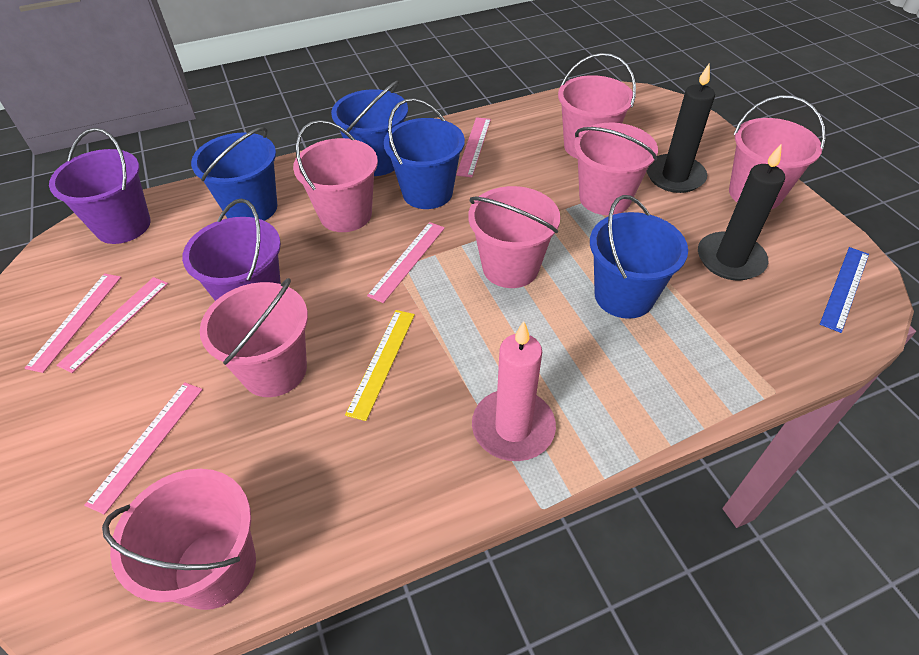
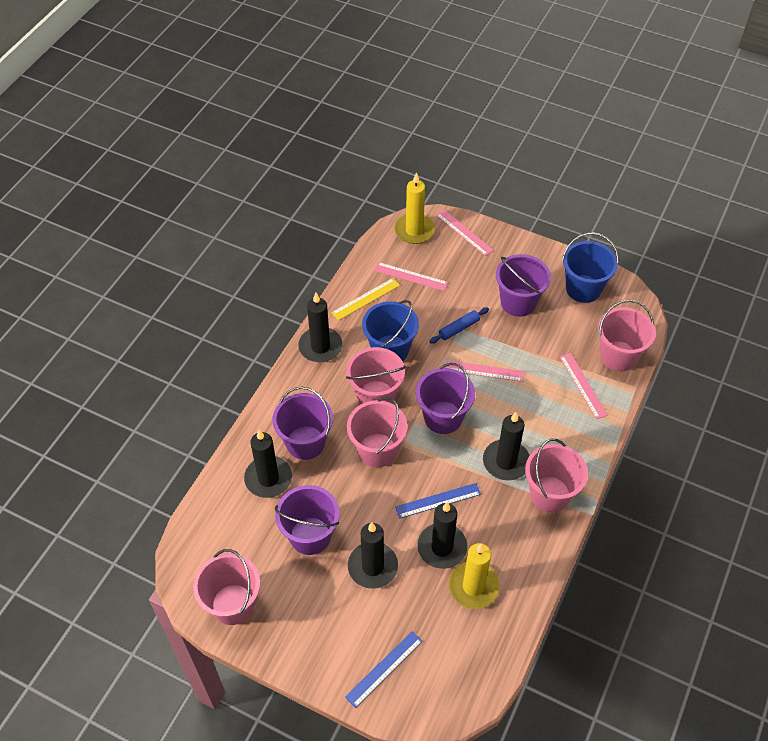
black candle: [647,64,715,193] [698,143,785,280] = 2 -> [244,430,292,498] [298,293,342,362] [348,523,398,589] [417,502,467,569] [483,412,529,481] = 5
blue bucket: [191,127,277,221] [331,81,408,176] [384,98,465,209] [590,195,688,319] = 4 -> [362,300,419,361] [562,232,619,303] = 2
blue rolling pin: none = 0 -> [429,307,489,344] = 1
blue ruler: [820,247,869,333] = 1 -> [345,631,423,708] [395,483,481,519] = 2
pink bucket: [102,469,256,610] [200,278,308,397] [293,120,378,232] [468,186,560,288] [558,53,636,159] [574,123,658,215] [729,95,826,209] = 7 -> [193,549,260,625] [346,347,406,405] [347,397,408,468] [525,439,588,512] [598,300,656,371] = 5
pink candle: [472,321,556,461] = 1 -> none = 0
pink ruler: [25,273,121,373] [57,277,168,373] [84,382,203,515] [367,222,445,303] [456,117,491,177] = 5 -> [374,262,448,291] [436,209,493,256] [444,360,524,382] [560,353,608,419] = 4
purple bucket: [49,128,151,244] [182,199,281,301] = 2 -> [273,387,333,460] [275,485,339,555] [416,363,475,434] [496,254,551,317] = 4
yellow candle: none = 0 -> [394,172,435,244] [448,543,500,609] = 2

